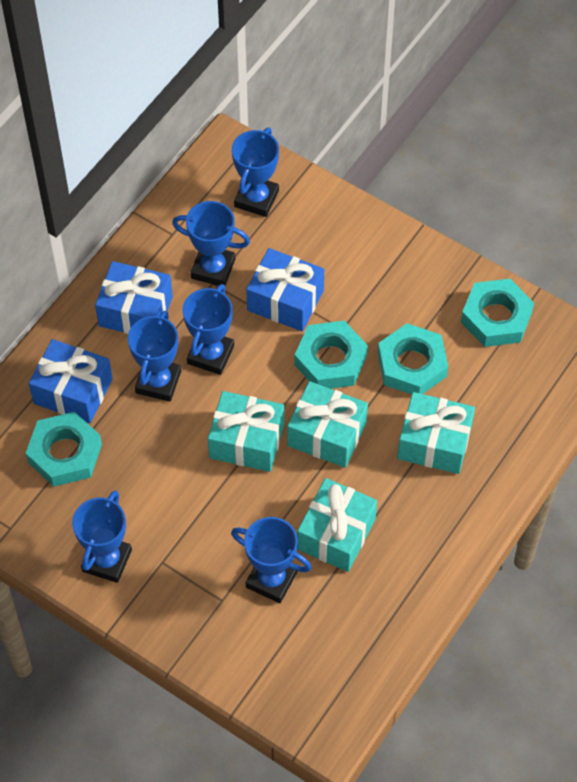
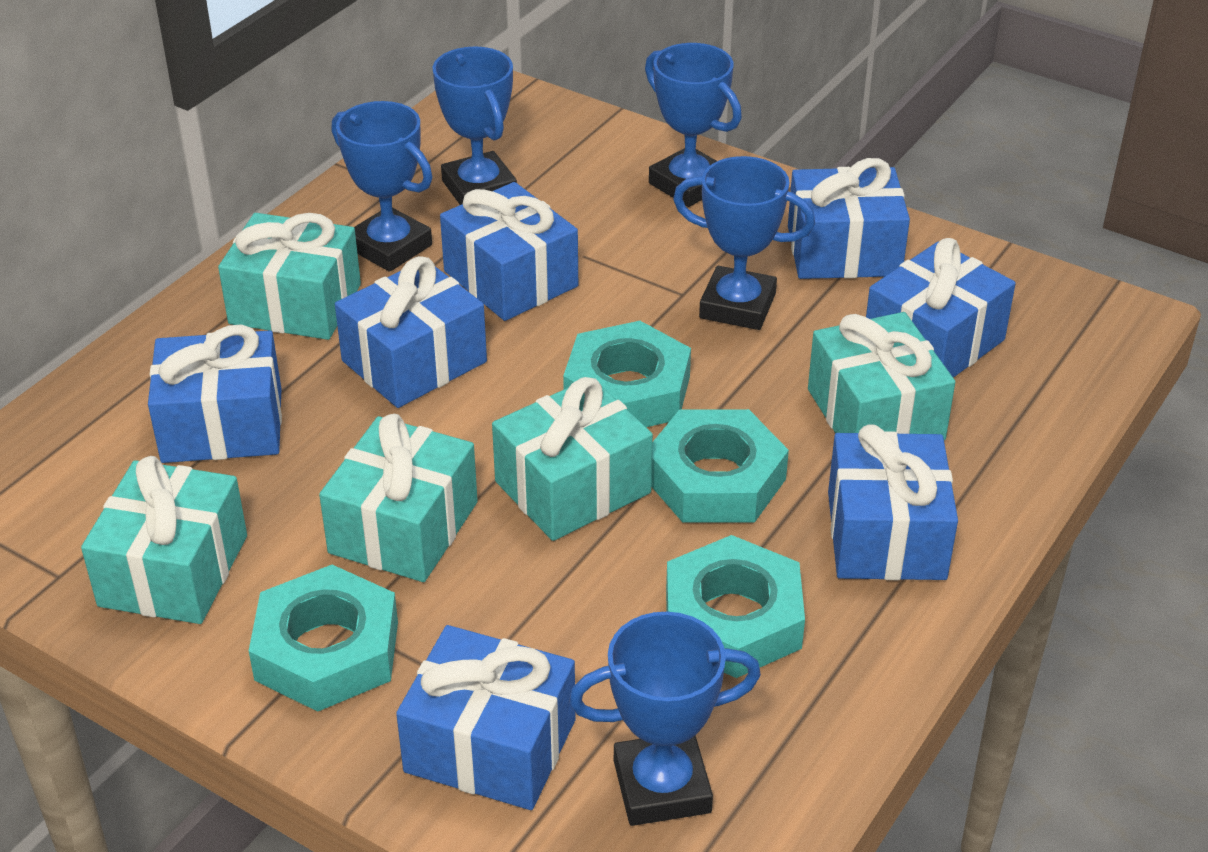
blue gift: [29,339,113,423] [95,261,173,334] [246,248,324,331] = 3 -> [148,325,282,463] [335,256,487,408] [396,625,576,810] [440,182,578,321] [788,158,910,279] [828,424,958,580] [866,238,1016,378] = 7
blue trophy: [72,490,132,583] [128,311,181,402] [172,201,250,286] [183,284,234,375] [231,517,312,603] [232,128,279,217] = 6 -> [331,101,433,272] [433,47,517,205] [569,612,761,826] [645,43,742,207] [673,156,815,330] = 5
turquoise gift: [208,391,284,472] [287,381,368,468] [297,478,377,572] [397,392,475,474] = 4 -> [81,456,247,624] [218,213,361,340] [319,414,478,582] [492,377,653,541] [808,312,955,440] = 5

